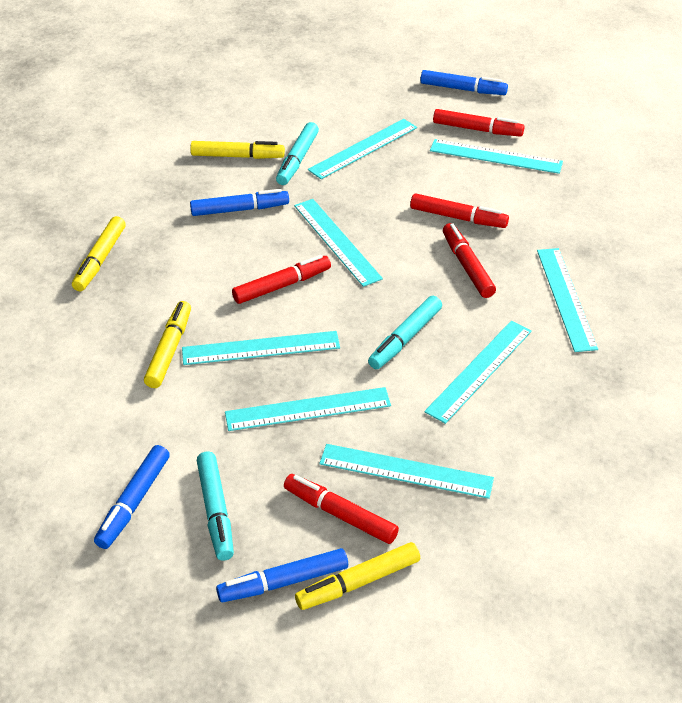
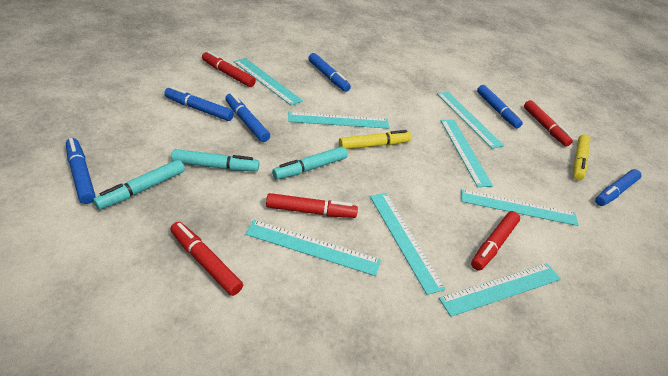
blue marker: [94,445,170,549] [190,189,289,216] [216,548,348,602] [420,70,508,95] = 4 -> [66,138,96,204] [164,86,234,121] [225,93,270,142] [308,53,351,92] [477,85,523,128] [595,169,641,206] = 6
yellow marker: [72,216,126,291] [144,301,191,388] [190,141,285,159] [295,542,420,610] = 4 -> [339,130,412,149] [573,134,590,181] = 2

